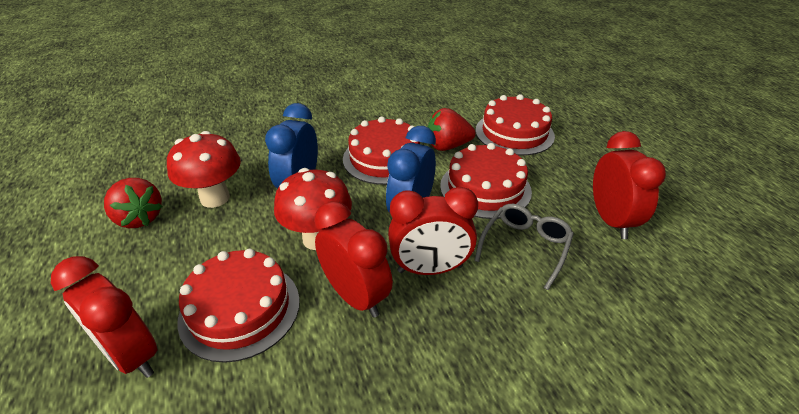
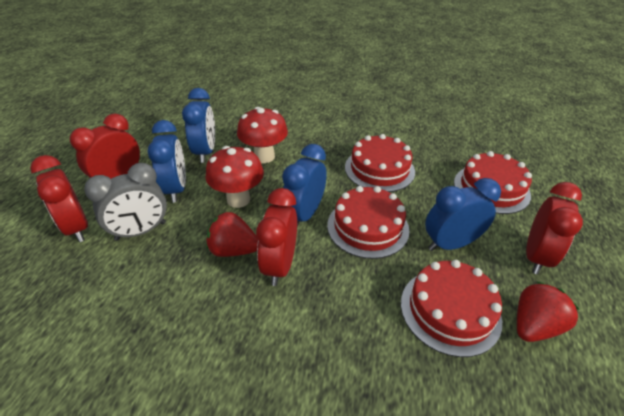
blue clock: [265,103,318,188] [386,126,436,213] = 2 -> [148,120,186,203] [182,88,215,163] [282,144,326,227] [425,178,501,251] = 4
grey clock: none = 0 -> [84,163,167,241] = 1
grey glasses: [475,204,574,290] = 1 -> none = 0

